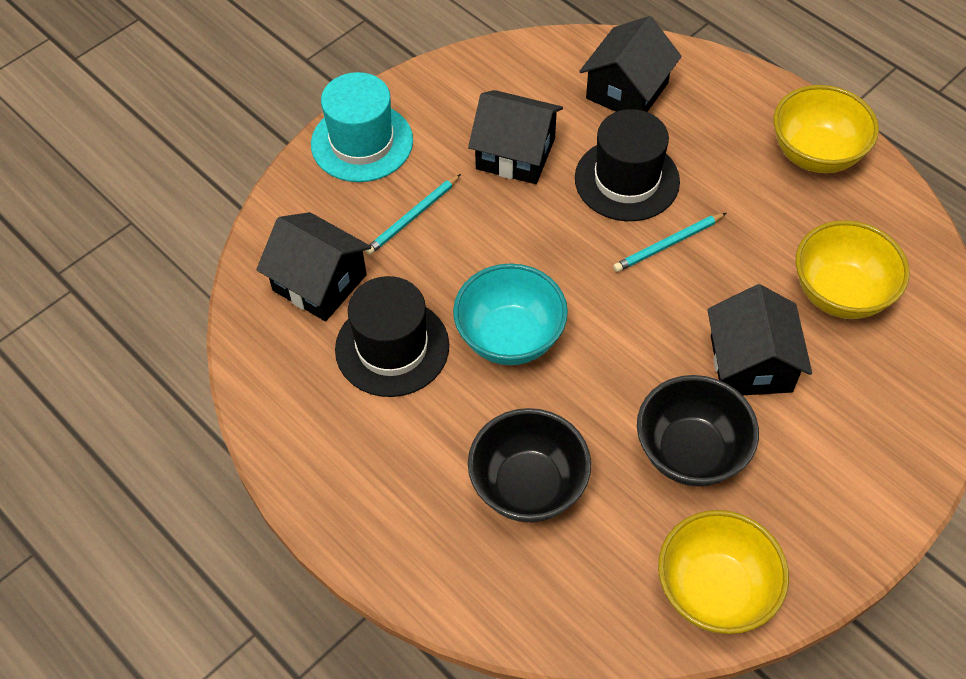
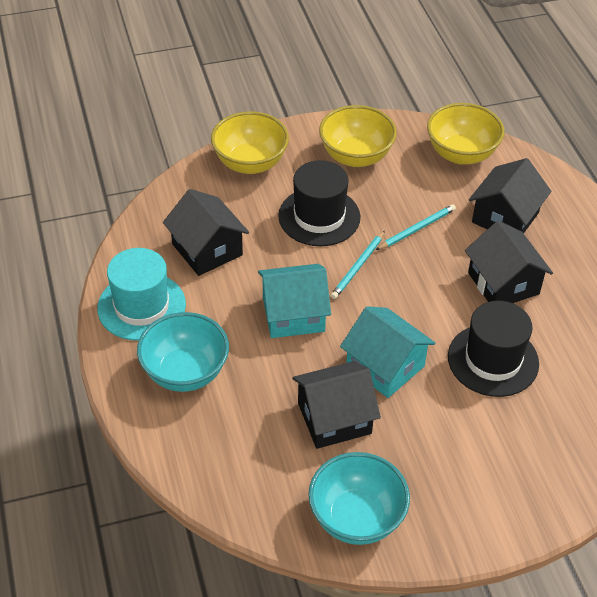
black bowl: [468,408,591,522] [637,375,759,486] = 2 -> none = 0
turquoise bowl: [453,263,568,365] = 1 -> [137,312,229,392] [308,452,410,545] = 2
turquoise house: none = 0 -> [258,264,331,338] [340,306,436,398] = 2

